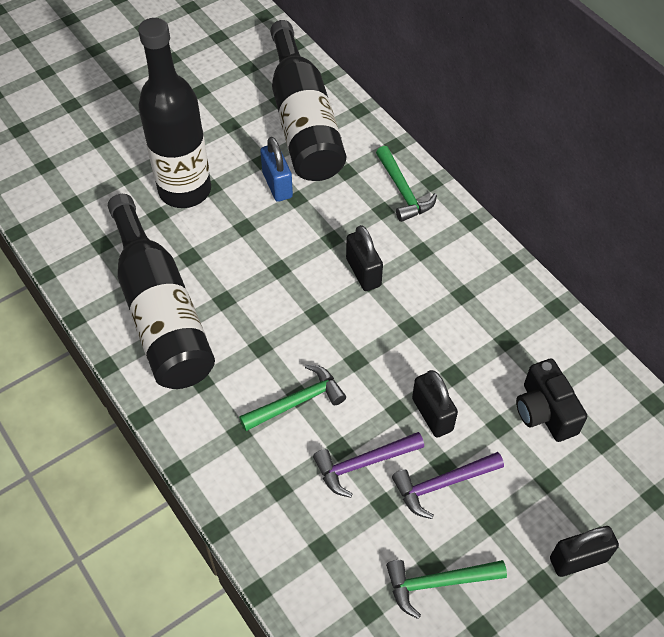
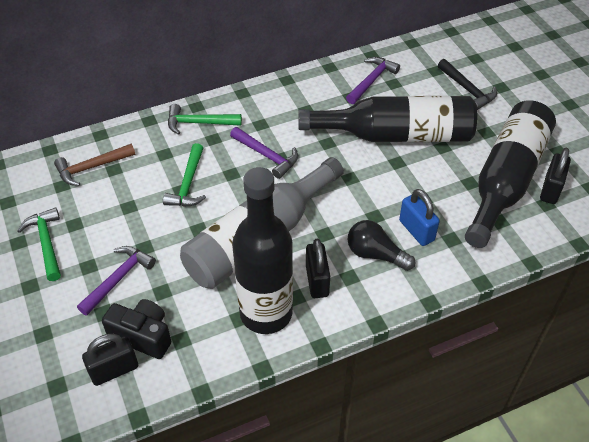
black hammer: none = 0 -> [438,59,497,110] = 1
black light bulb: none = 0 -> [347,220,415,271] = 1
brown hammer: none = 0 -> [54,144,135,186] = 1
grey bottle: none = 0 -> [180,157,344,289] = 1
purple hammer: [313,432,424,498] [392,452,504,519] = 2 -> [77,246,156,316] [230,127,298,179] [346,57,400,104] = 3

